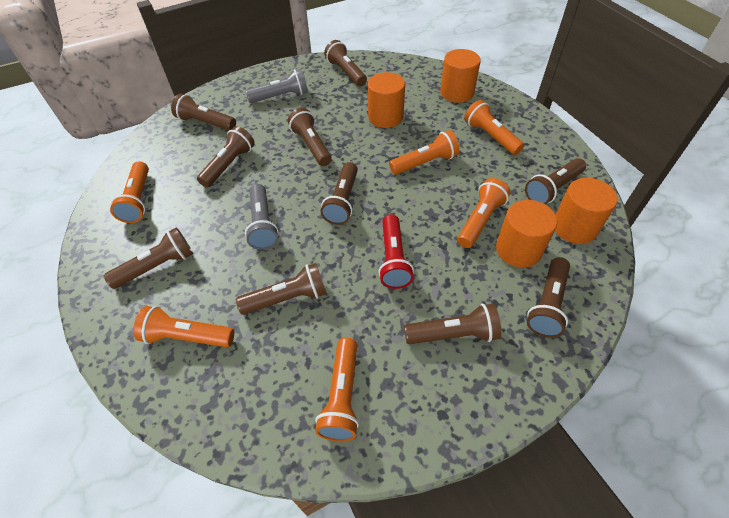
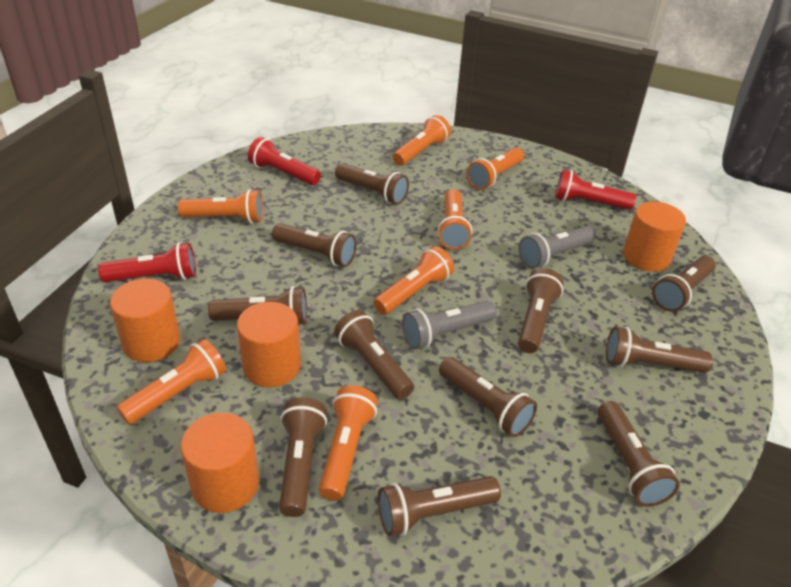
brown flashlight: [104,227,193,289] [171,94,236,131] [197,126,255,188] [236,263,326,315] [288,108,332,166] [321,162,358,225] [324,40,367,86] [404,304,501,344] [525,158,586,205] [527,257,570,338] = 10 -> [208,286,307,324] [272,223,357,267] [279,397,327,517] [334,310,414,400] [335,163,409,205] [378,476,501,536] [439,357,537,437] [518,268,564,353] [598,401,680,507] [606,326,713,373] [652,256,716,312] = 11
orange flashlight: [110,161,149,223] [133,306,234,347] [315,338,359,441] [389,130,460,175] [457,178,511,248] [464,100,524,155] = 6 -> [117,339,226,425] [178,189,263,224] [319,385,378,501] [374,246,454,315] [393,115,451,166] [437,189,472,250] [466,147,524,190] = 7
red flashlight: [378,214,414,289] = 1 -> [98,243,196,282] [248,137,321,185] [555,170,636,210] = 3

